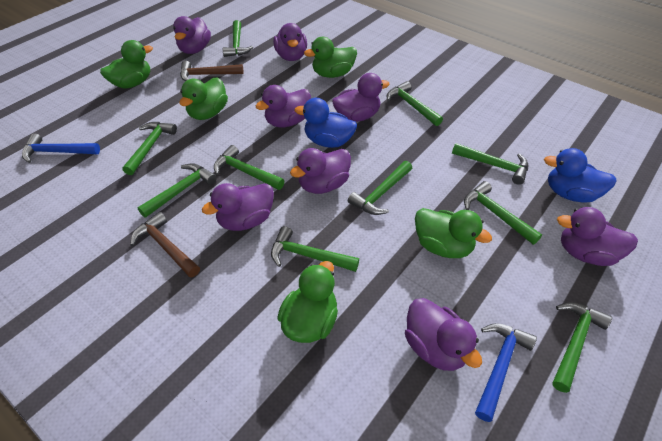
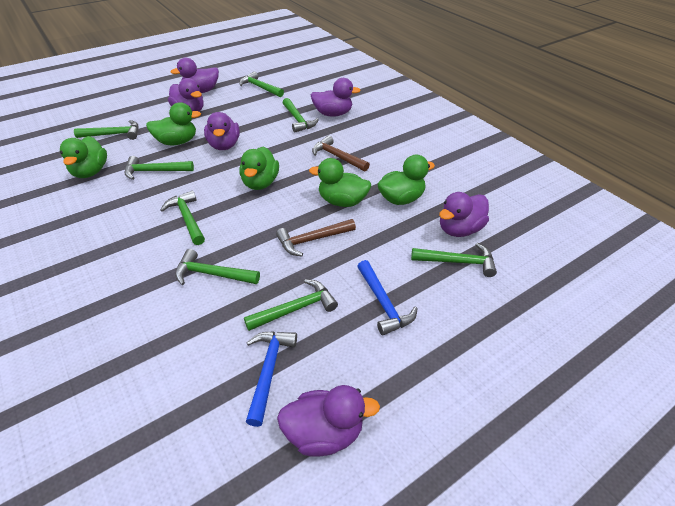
blue duck: [295,98,357,148] [544,148,617,202] = 2 -> none = 0
green hammer: [122,122,177,175] [137,163,217,218] [214,145,284,190] [223,20,253,57] [271,226,359,272] [348,161,412,215] [387,81,443,126] [452,143,528,185] [464,181,542,245] [553,302,612,393] = 10 -> [74,120,138,140] [125,156,194,180] [160,190,205,245] [175,249,260,285] [239,72,284,97] [244,279,338,331] [283,98,319,132] [411,243,497,277] = 8
purple duck: [173,16,211,54] [202,183,274,231] [256,85,311,127] [273,23,307,61] [290,148,351,194] [332,73,390,122] [405,298,482,371] [557,207,638,266] = 8 -> [168,78,204,112] [171,57,219,93] [204,112,240,150] [277,385,380,456] [311,78,361,117] [439,192,489,237] = 6

